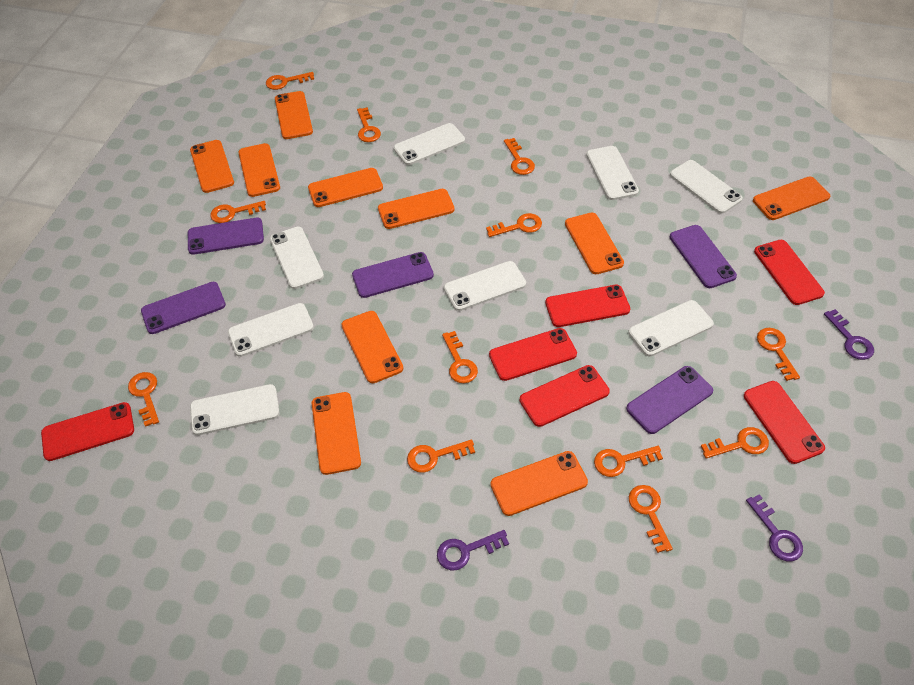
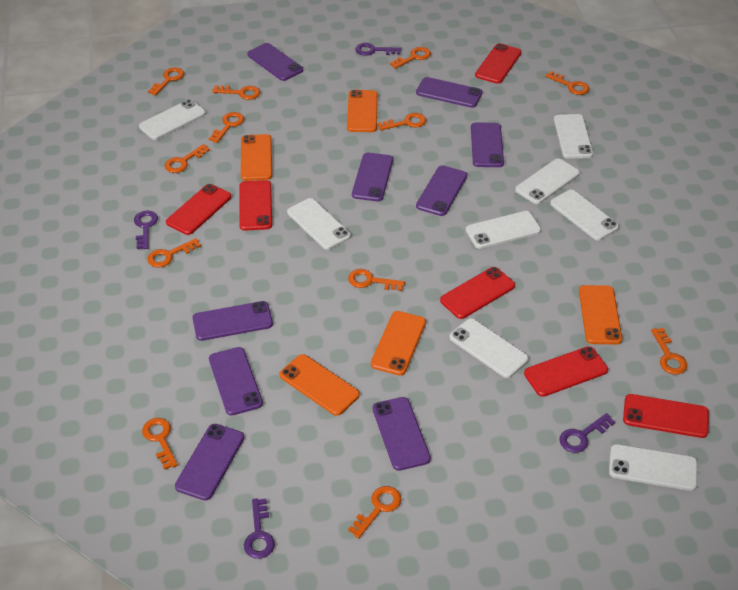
orange phone: [190,140,234,193] [238,143,280,197] [275,91,313,139] [308,168,383,207] [312,392,361,475] [341,311,403,383] [378,189,455,229] [491,451,588,516] [565,213,624,274] [753,177,830,220] = 10 -> [241,134,272,181] [280,354,360,416] [347,90,378,132] [371,311,426,376] [579,285,622,344] = 5
purple key: [437,530,509,571] [746,494,803,562] [824,309,874,360] = 3 -> [134,211,158,249] [244,498,275,559] [355,43,402,56] [559,413,615,453] = 4
purple phone: [141,282,226,334] [188,218,264,255] [352,252,434,298] [626,366,713,434] [670,225,737,288] = 5 -> [175,424,244,501] [193,301,273,341] [209,347,263,416] [247,43,303,81] [352,153,393,201] [373,397,431,471] [416,77,483,108] [416,165,467,216] [471,122,504,167] = 9

